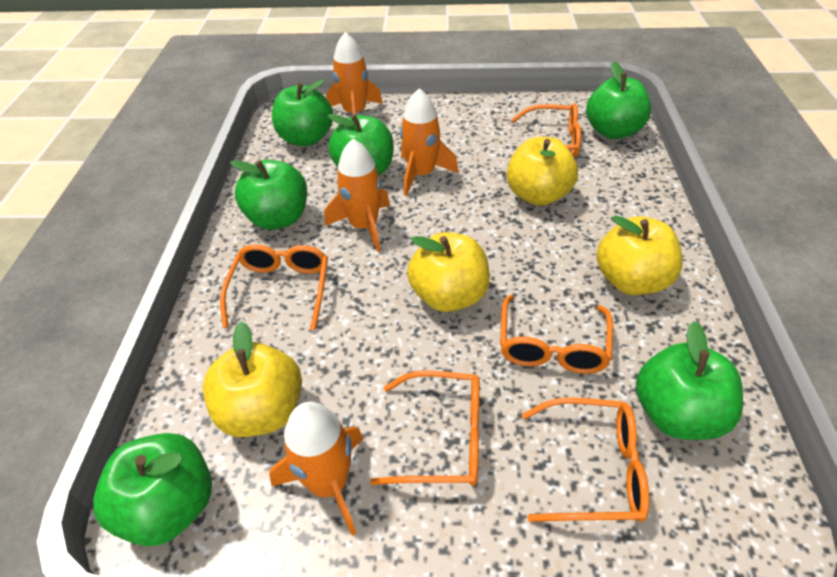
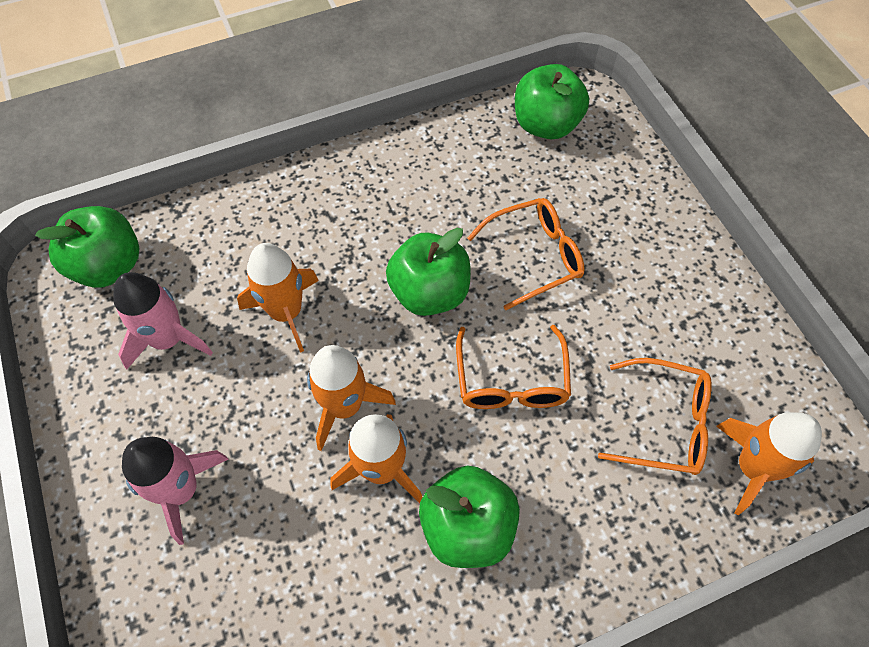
green apple: [93,433,212,546] [230,159,307,230] [272,80,333,146] [328,114,394,176] [586,62,651,139] [636,321,743,440] = 6 -> [35,206,139,288] [386,228,471,316] [419,466,520,568] [515,64,589,139] = 4
orange glasses: [220,244,328,330] [370,370,480,486] [500,295,613,374] [511,103,581,158] [522,398,649,522] = 5 -> [456,325,571,409] [467,198,585,310] [598,358,712,475] = 3
pink rocket: none = 0 -> [113,272,213,370] [122,437,229,545] = 2
yellow apple: [203,322,302,437] [407,232,490,312] [507,137,578,206] [596,215,683,295] = 4 -> none = 0

